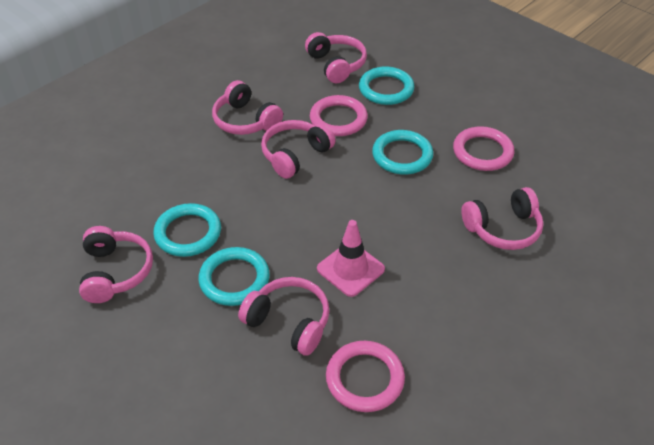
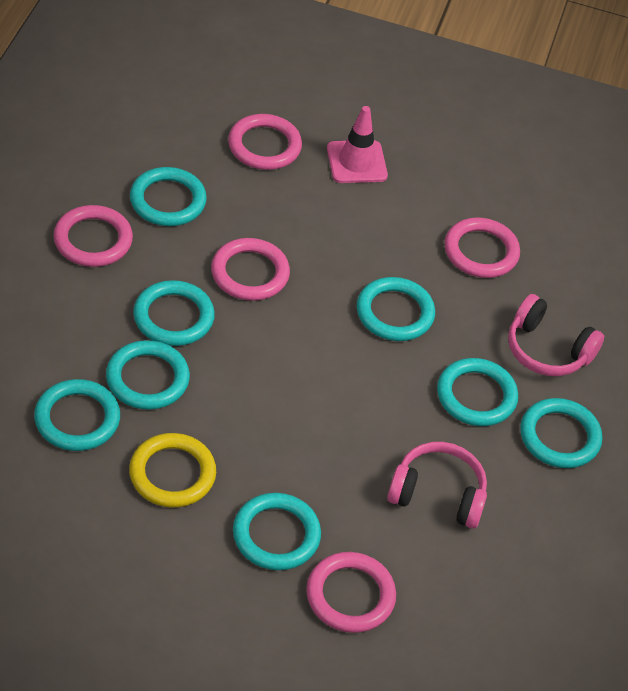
pink headphones: [79,226,153,303] [212,80,283,135] [238,277,330,356] [261,120,336,179] [305,32,367,83] [461,187,544,250] = 6 -> [387,442,487,529] [508,294,604,376] = 2
pink ring: [310,95,368,136] [326,341,405,412] [453,126,514,171] = 3 -> [53,205,133,267] [211,238,290,301] [228,114,302,170] [306,552,396,633] [444,217,520,278] = 5
turquoise ring: [153,203,221,257] [198,247,270,306] [359,66,415,105] [372,130,433,175] = 4 -> [34,379,120,451] [106,340,190,410] [130,167,207,226] [133,280,215,346] [233,493,321,570] [357,277,435,341] [437,358,518,426] [520,398,602,468] = 8
yellow ring: none = 0 -> [129,433,216,507] = 1

